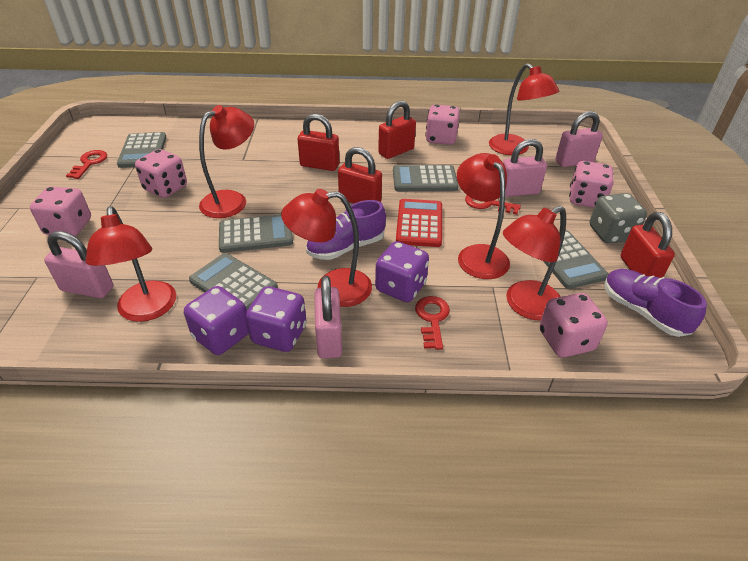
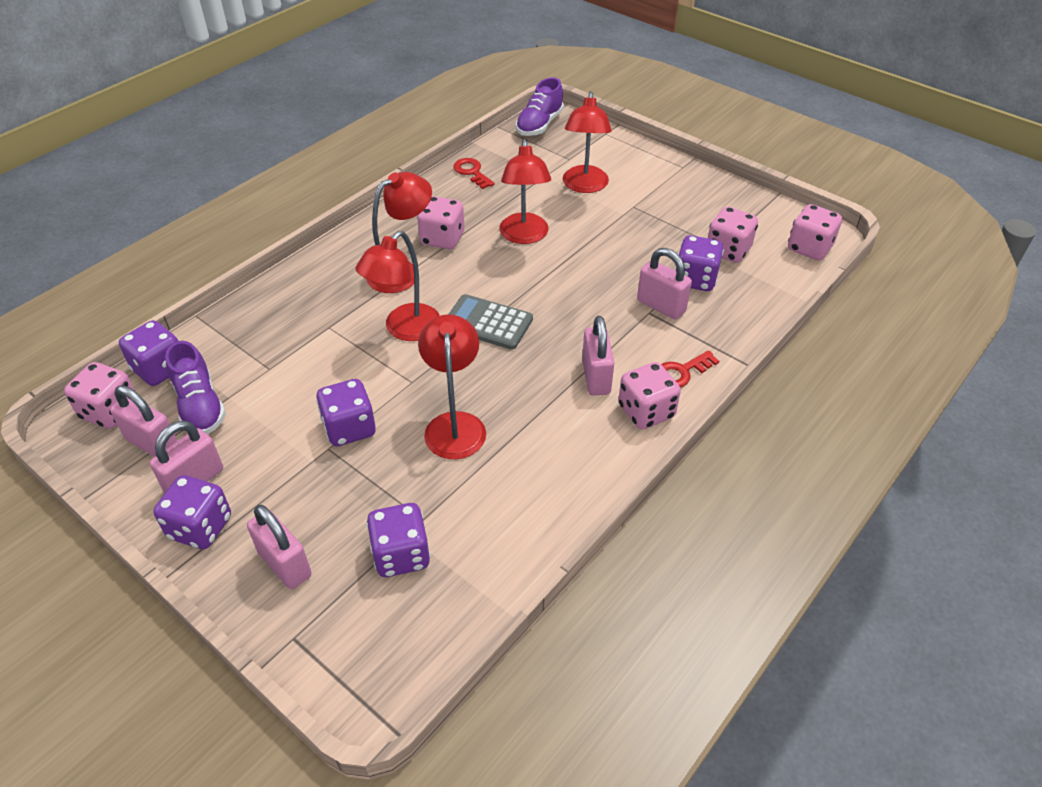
grey calculator: [117,132,167,168] [189,253,278,310] [219,214,293,253] [393,165,459,191] [543,230,609,289] = 5 -> [449,294,533,350] = 1
grey dice: [590,193,647,244] = 1 -> none = 0
pink padlock: [44,231,113,298] [315,276,342,358] [503,139,547,197] [555,111,603,167] = 4 -> [110,385,177,457] [150,421,223,493] [247,505,312,589] [582,316,614,395] [637,248,692,319] = 5
purple dice: [184,286,249,355] [246,286,306,352] [375,241,429,302] = 3 -> [119,320,178,386] [154,475,231,549] [316,379,376,446] [366,503,430,577] [676,235,724,291] = 5
red calculator: [396,199,442,247] = 1 -> none = 0
red key: [66,150,107,179] [415,296,450,350] [465,195,521,215] = 3 -> [453,158,495,189] [661,350,719,387] = 2
red lamp: [86,206,176,322] [199,105,254,218] [281,189,372,307] [457,153,510,279] [489,63,560,155] [503,206,566,321] = 6 -> [355,231,440,341] [366,172,432,293] [418,314,486,459] [499,139,551,244] [562,91,612,193] = 5
red padlock: [298,114,339,171] [338,147,382,204] [378,101,416,159] [620,212,675,278] = 4 -> none = 0

